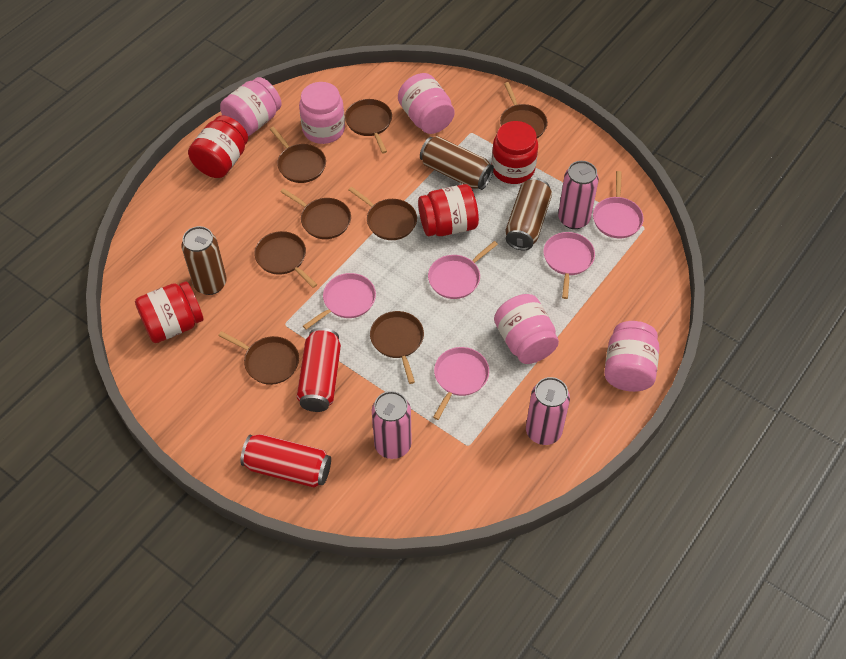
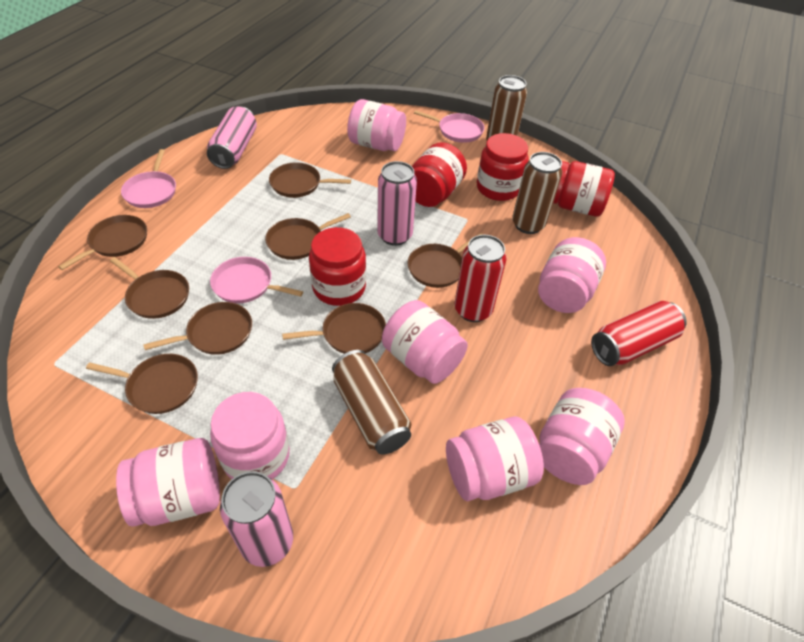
pink jar: [220,77,282,136] [299,82,345,144] [398,73,455,134] [494,294,559,364] [604,321,660,392] = 5 -> [116,438,220,527] [210,392,290,479] [347,99,406,151] [382,300,468,384] [446,417,544,501] [538,237,606,313] [539,388,625,485] = 7
pink pan: [303,273,376,330] [428,241,498,299] [433,347,489,420] [544,232,595,299] [593,171,644,238] = 5 -> [121,149,176,208] [210,257,303,303] [414,110,485,143] = 3

